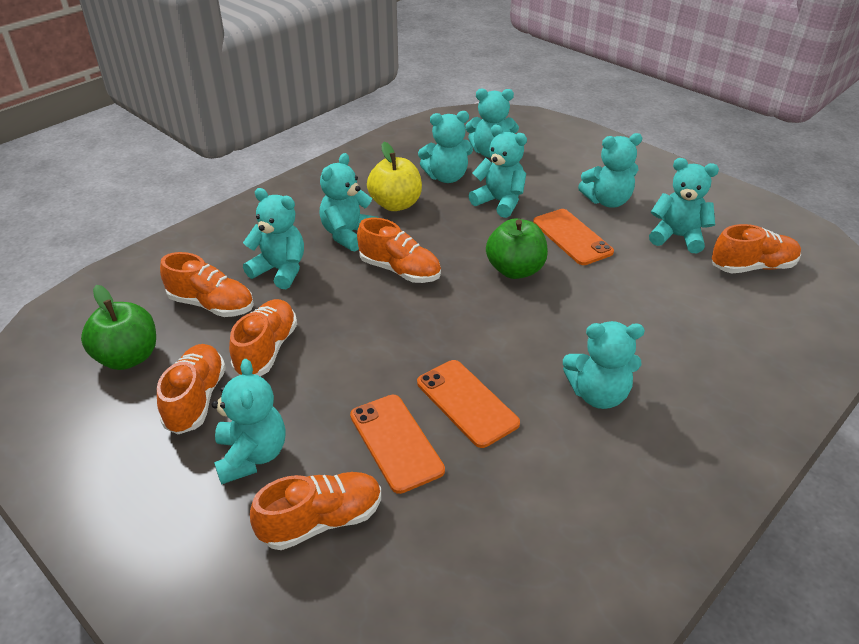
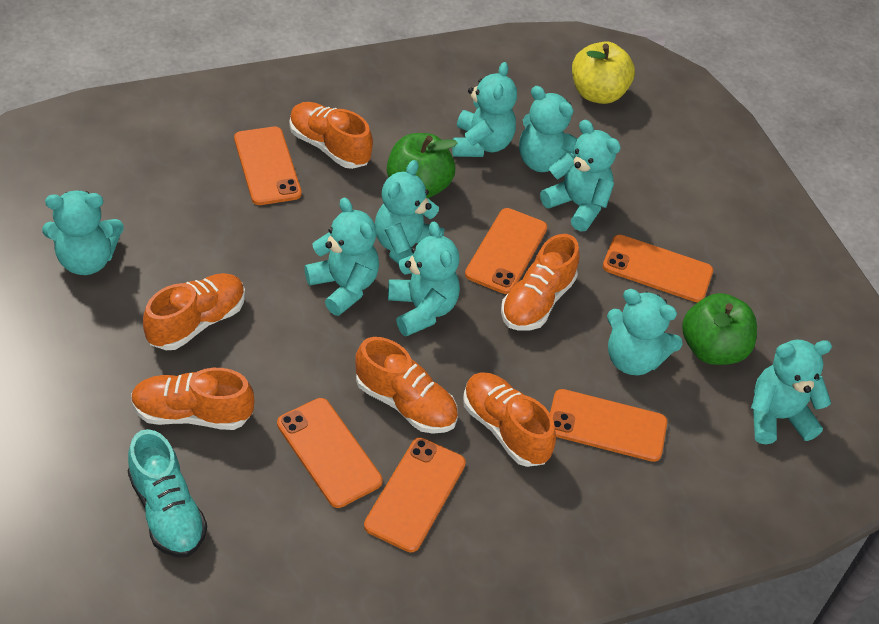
orange phone: [350,395,445,494] [417,360,520,448] [533,209,614,265] = 3 -> [234,127,302,205] [277,398,383,508] [364,438,466,552] [465,208,547,294] [550,389,667,462] [603,235,713,302] = 6
turquoise shoe: none = 0 -> [128,429,207,557] = 1

